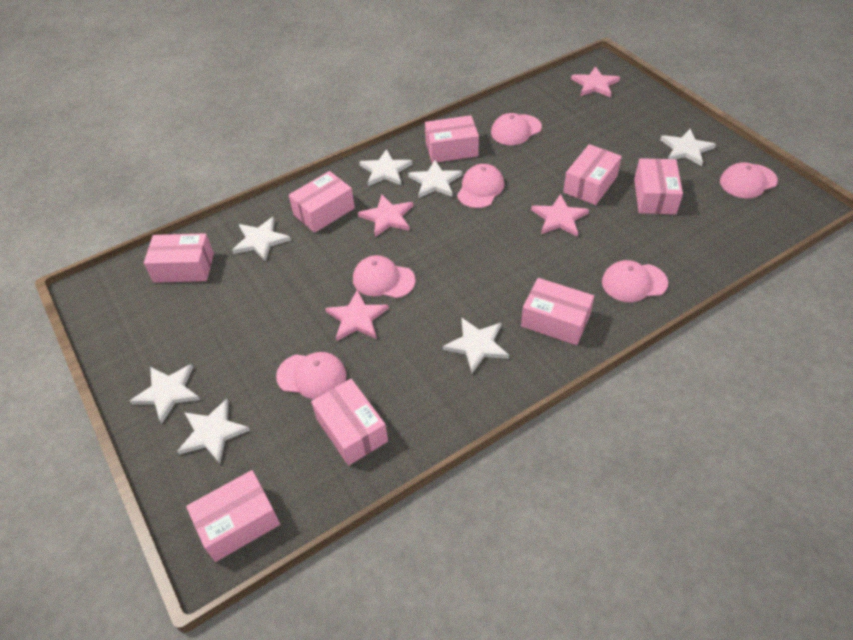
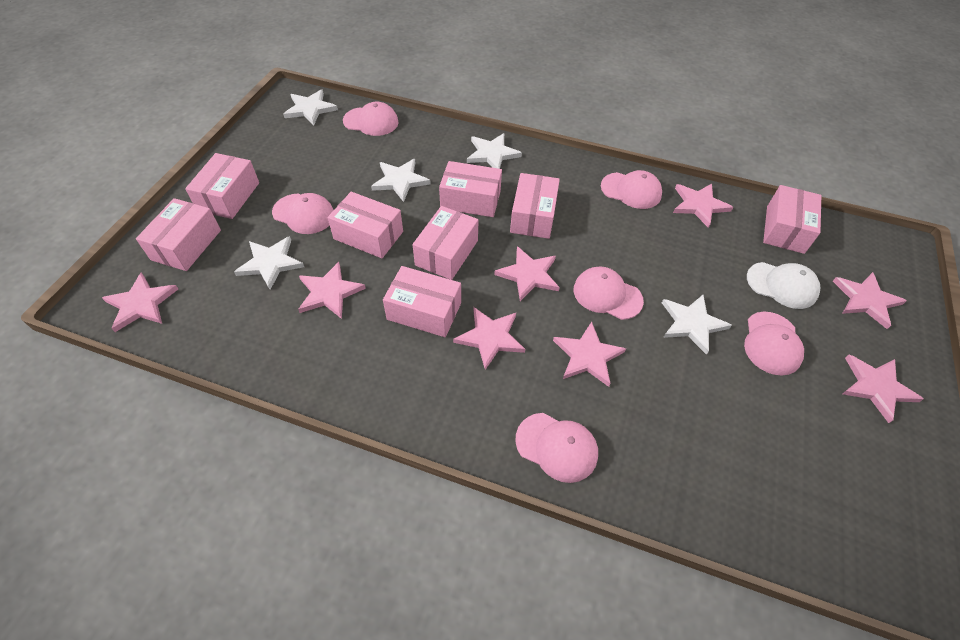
pink star: [325,290,389,341] [358,194,413,237] [531,194,589,237] [571,66,620,97] = 4 -> [102,273,178,332] [298,262,366,319] [453,307,525,370] [494,246,560,301] [553,322,626,387] [673,184,733,228] [833,272,907,329] [843,355,923,423] = 8
white cap: none = 0 -> [747,262,820,309] = 1
white star: [130,364,200,424] [177,399,250,464] [232,217,291,262] [359,149,412,186] [408,160,462,198] [443,318,509,373] [660,129,716,166] = 7 -> [234,236,304,290] [283,90,338,125] [371,159,431,202] [467,133,522,169] [662,295,732,355] = 5

